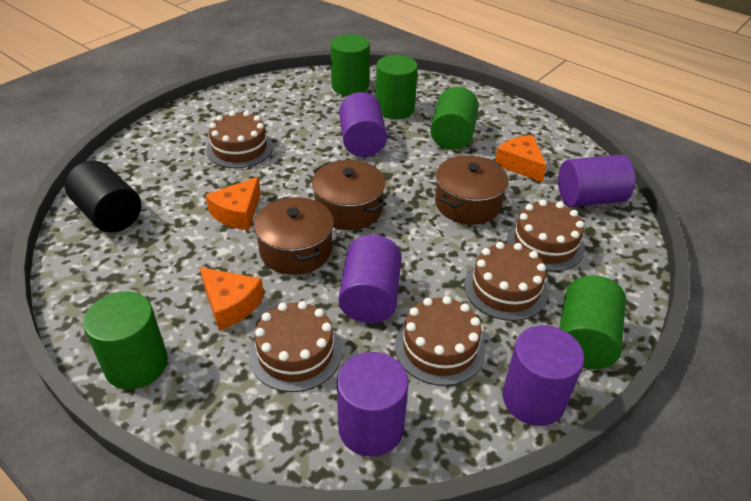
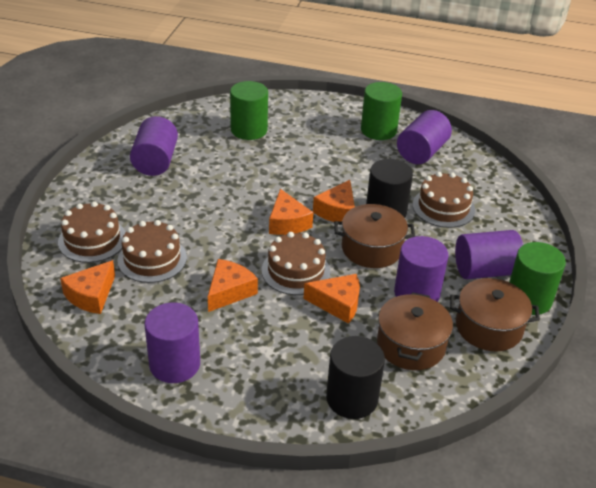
black cylinder: [65,161,141,233] = 1 -> [326,336,385,419] [366,159,413,218] = 2
brown cake: [206,111,273,168] [249,301,342,392] [395,296,486,386] [464,242,548,321] [507,200,585,271] = 5 -> [58,201,126,263] [118,220,187,283] [262,232,330,295] [413,172,475,228] = 4
green cylinder: [83,292,168,390] [330,34,370,96] [376,55,418,119] [430,87,479,150] [559,275,626,369] = 5 -> [230,81,268,140] [361,82,402,140] [509,242,566,315] = 3
orange cheese: [200,267,264,330] [205,177,261,230] [495,135,547,182] = 3 -> [60,260,115,314] [208,259,258,312] [269,189,313,235] [304,274,360,324] [313,180,355,222] = 5

